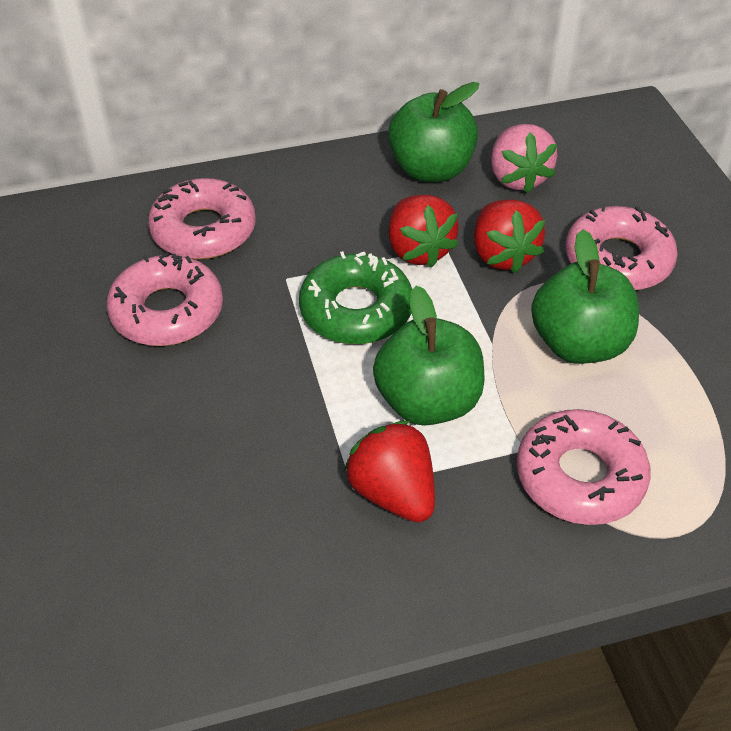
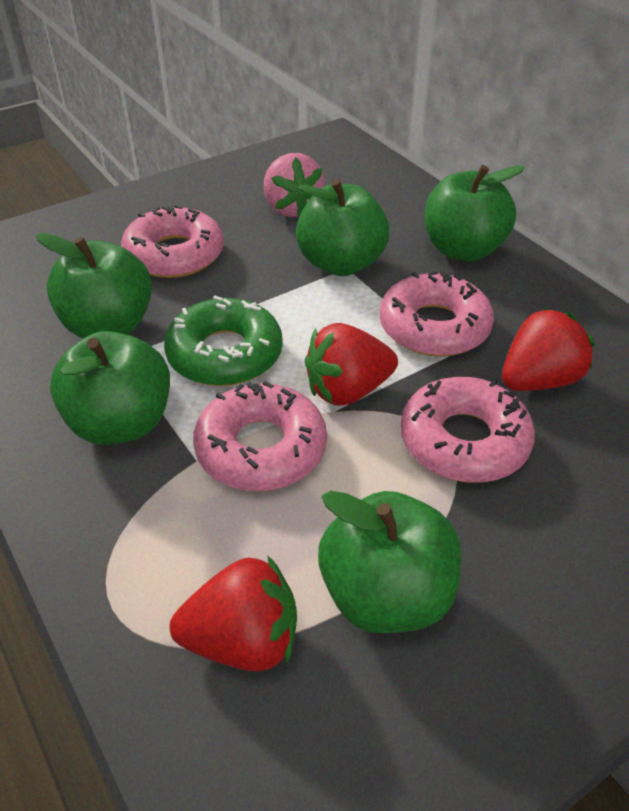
green apple: [373,286,485,426] [388,82,479,182] [531,229,639,364] = 3 -> [35,233,152,339] [50,331,170,445] [296,179,389,276] [318,491,461,633] [425,165,525,261] = 5

